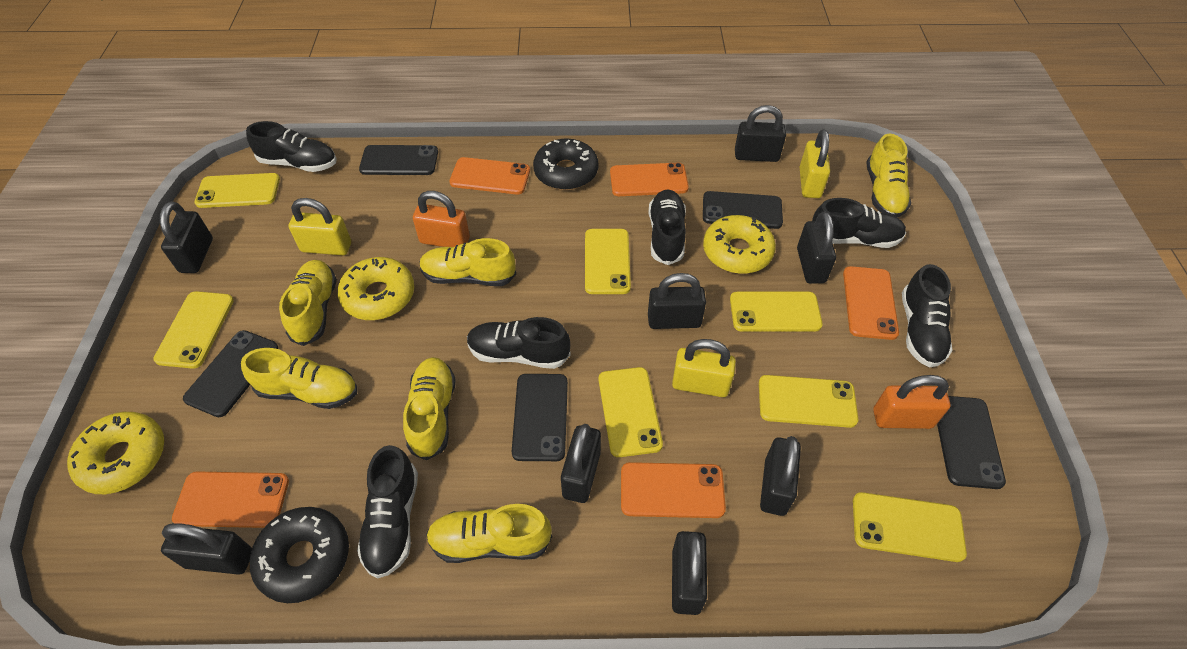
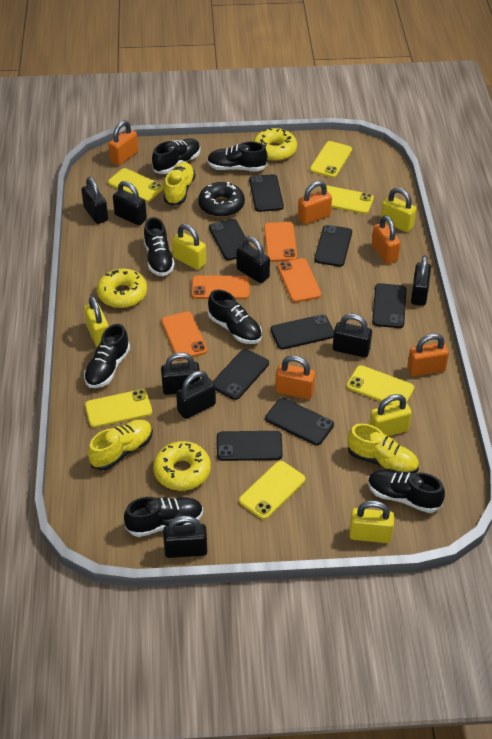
black donut: [250,507,349,603] [533,138,599,190] = 2 -> [198,182,245,217] = 1
black phone: [183,330,278,417] [359,145,438,175] [511,374,568,461] [703,191,783,229] [937,396,1006,489] = 5 -> [209,219,251,260] [212,349,269,400] [217,431,283,461] [249,174,284,212] [265,398,334,445] [270,315,334,349] [314,225,352,267] [372,283,406,328] = 8
black shoe: [246,121,337,172] [357,445,418,578] [467,317,571,369] [648,190,686,265] [812,198,906,248] [902,264,953,367] = 6 -> [84,324,130,388] [124,497,203,537] [144,217,175,276] [152,139,200,174] [207,142,267,171] [208,289,262,344] [368,470,445,513] = 7
orange padlock: [413,191,470,247] [873,375,950,429] = 2 -> [108,120,138,166] [275,355,315,400] [298,181,332,225] [372,215,401,264] [407,333,449,377] = 5
orange phone: [172,472,289,528] [449,157,530,194] [610,163,689,196] [621,462,726,518] [843,266,899,340] = 5 -> [161,311,208,360] [191,275,250,299] [264,222,297,262] [277,258,321,302] = 4
yellow padlock: [289,198,351,255] [672,339,736,397] [800,129,830,198] = 3 -> [84,296,109,347] [172,224,206,270] [349,500,394,543] [369,394,412,436] [381,187,416,232] = 5
yellow phone: [153,291,234,369] [194,173,280,208] [585,229,631,294] [598,367,663,457] [730,291,823,332] [759,375,858,428] [853,492,967,562] = 7 -> [85,389,152,428] [108,168,164,202] [239,461,305,519] [310,141,352,178] [321,185,374,214] [347,365,414,405] = 6
yellow shoe: [241,348,357,409] [279,260,337,346] [403,357,456,460] [419,238,516,286] [426,504,552,563] [866,134,911,217] = 6 -> [88,420,153,471] [163,162,195,206] [347,424,419,473] = 3

